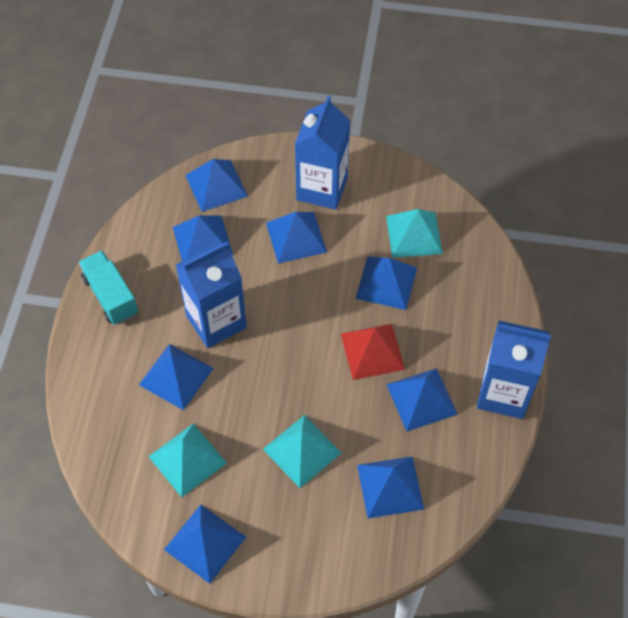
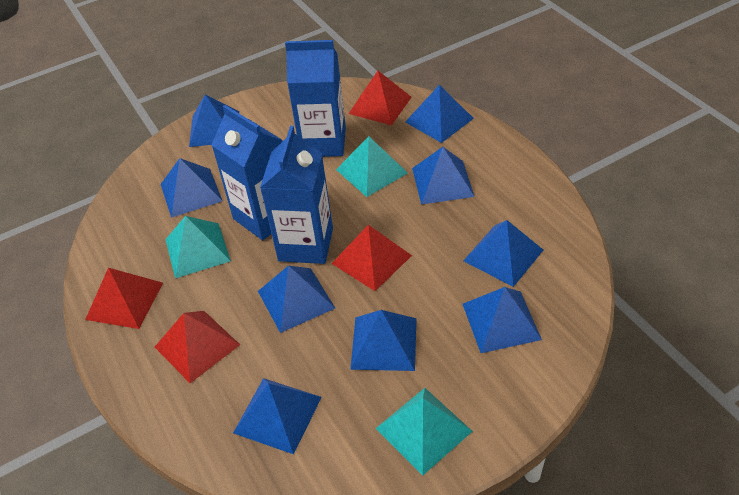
blue pyramid: [139,344,214,410] [164,505,246,584] [173,215,234,261] [185,159,248,212] [266,212,327,264] [355,256,417,310] [357,456,424,518] [386,368,458,431] = 8 -> [161,158,222,218] [189,95,239,147] [233,378,322,454] [258,266,335,333] [350,310,417,371] [405,85,474,143] [412,147,474,205] [463,220,543,287] [463,287,542,353] = 9
red pyramid: [341,324,405,380] = 1 -> [85,268,163,329] [155,311,240,383] [331,225,412,291] [349,71,412,125] = 4
turquoise truck: [79,250,138,325] = 1 -> none = 0

